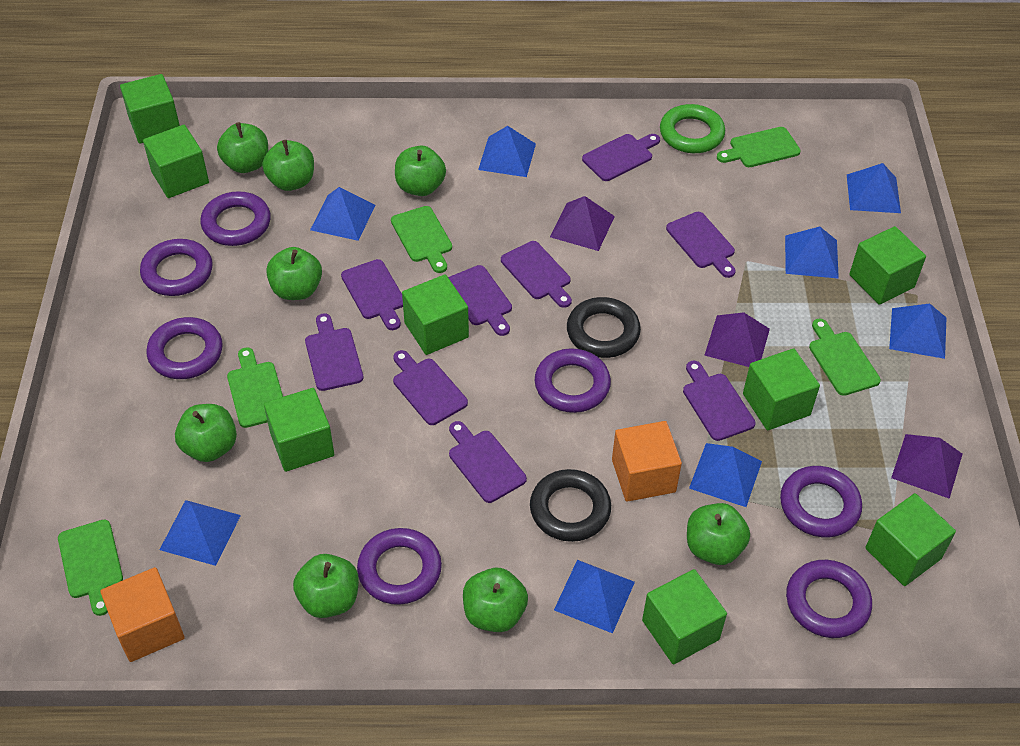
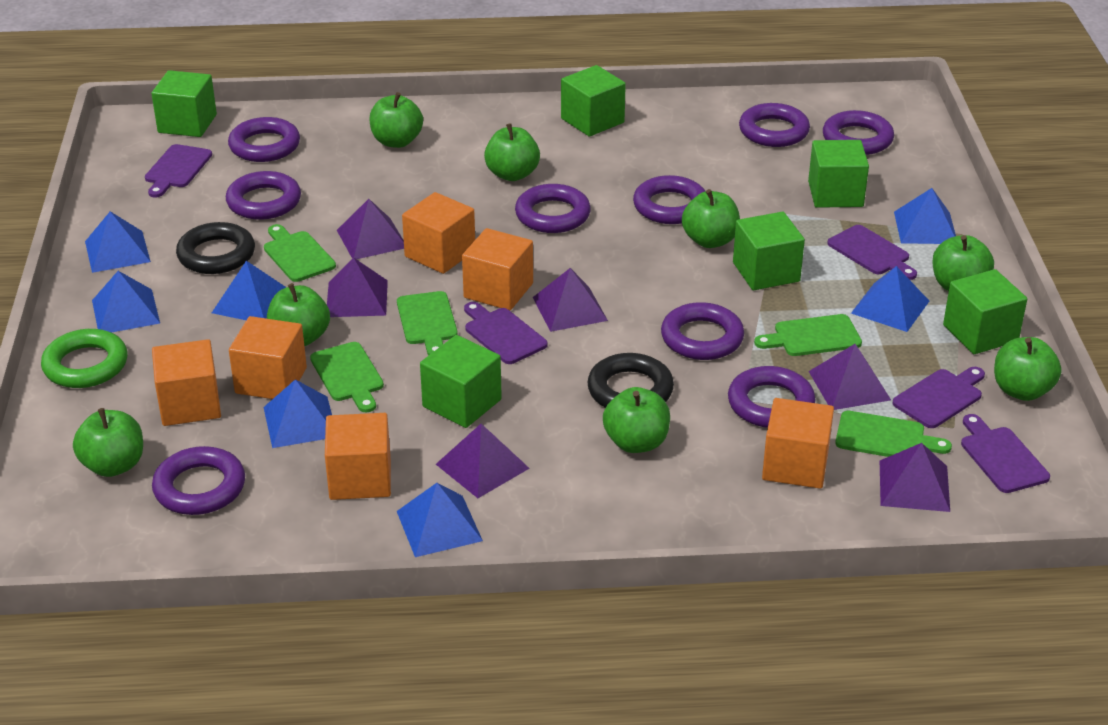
blue pyramid: [159,500,241,566] [310,187,375,241] [478,126,536,177] [554,560,635,634] [689,443,762,507] [785,227,839,279] [847,163,901,213] [889,303,946,359] = 8 -> [85,211,151,273] [92,271,160,333] [212,261,286,320] [263,379,332,448] [397,483,483,557] [851,266,929,332] [894,188,956,244] = 7
green cube: [120,74,180,144] [143,125,209,198] [264,388,334,472] [402,274,469,355] [642,569,727,664] [743,348,820,430] [849,226,926,305] [865,493,956,586] = 8 -> [151,70,217,137] [420,335,502,428] [561,65,626,137] [733,212,805,290] [808,140,869,208] [943,269,1027,354] = 6
orange cube: [100,567,185,662] [612,421,682,502] = 2 -> [152,339,221,426] [229,316,307,399] [325,413,391,500] [402,192,475,274] [462,228,533,310] [762,398,834,489] = 6
purple cutting board: [305,313,364,391] [341,259,403,330] [393,350,468,425] [448,265,512,336] [449,421,527,503] [501,241,572,308] [582,134,660,181] [666,212,736,278] [683,361,756,441] = 9 -> [145,144,212,197] [464,302,548,364] [827,225,917,280] [892,367,985,428] [961,414,1050,493] = 5
purple pyramid: [550,196,615,251] [704,312,770,367] [891,434,962,499] = 3 -> [327,258,388,317] [337,199,404,259] [436,424,530,498] [533,268,608,332] [809,344,891,410] [880,443,950,512] = 6
purple ring: [140,239,212,296] [146,317,223,379] [200,191,271,246] [357,528,442,605] [535,348,611,413] [780,466,862,537] [786,560,872,638] = 7 -> [152,446,245,515] [226,171,301,220] [228,117,300,162] [515,184,591,233] [633,175,705,224] [661,302,744,360] [728,366,816,428] [739,103,810,147] [823,110,894,155] = 9

